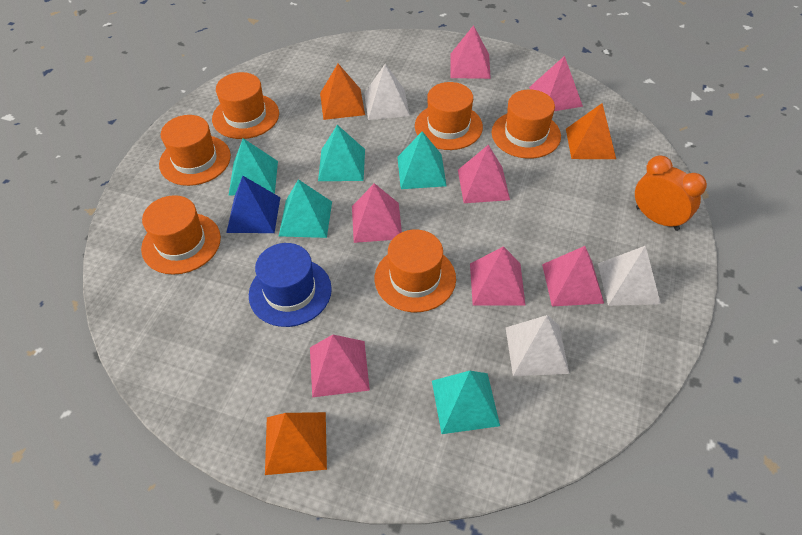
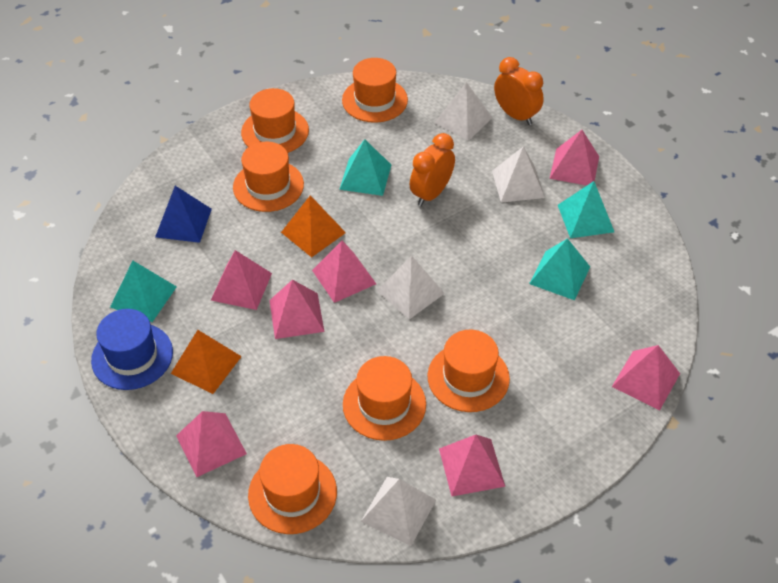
orange clock: [635,155,707,231] = 1 -> [410,133,455,206] [494,57,544,125] = 2
orange pyramid: [265,412,327,475] [320,64,365,120] [566,103,616,159] = 3 -> [171,330,242,394] [281,195,346,257] = 2
turquoise pyramid: [228,138,278,196] [279,179,332,238] [318,125,365,181] [397,131,447,189] [432,371,500,434] = 5 -> [110,261,177,322] [339,139,391,196] [529,238,590,300] [558,181,614,238] = 4
white pyramid: [364,64,410,120] [506,315,569,376] [598,246,661,306] = 3 -> [361,477,436,546] [377,256,445,319] [434,82,493,141] [492,146,545,203] = 4

